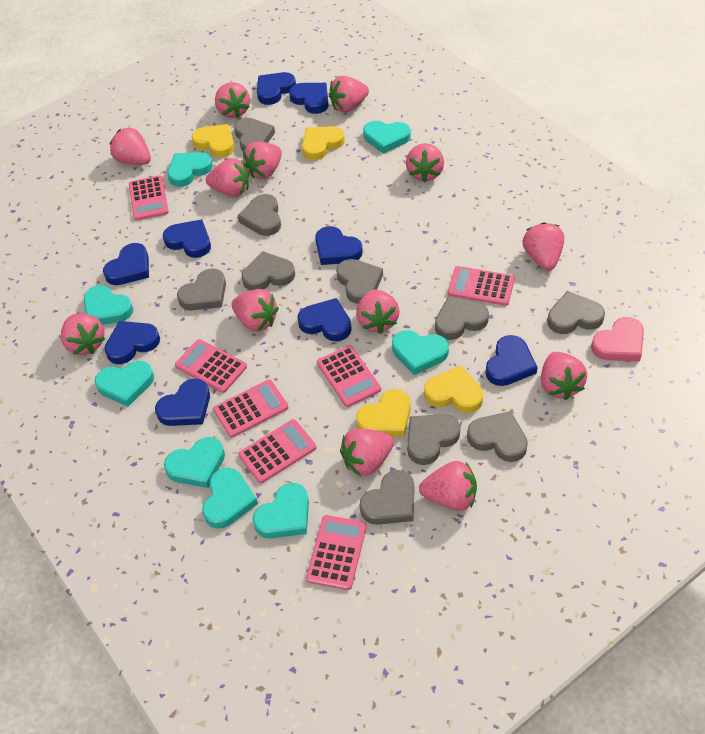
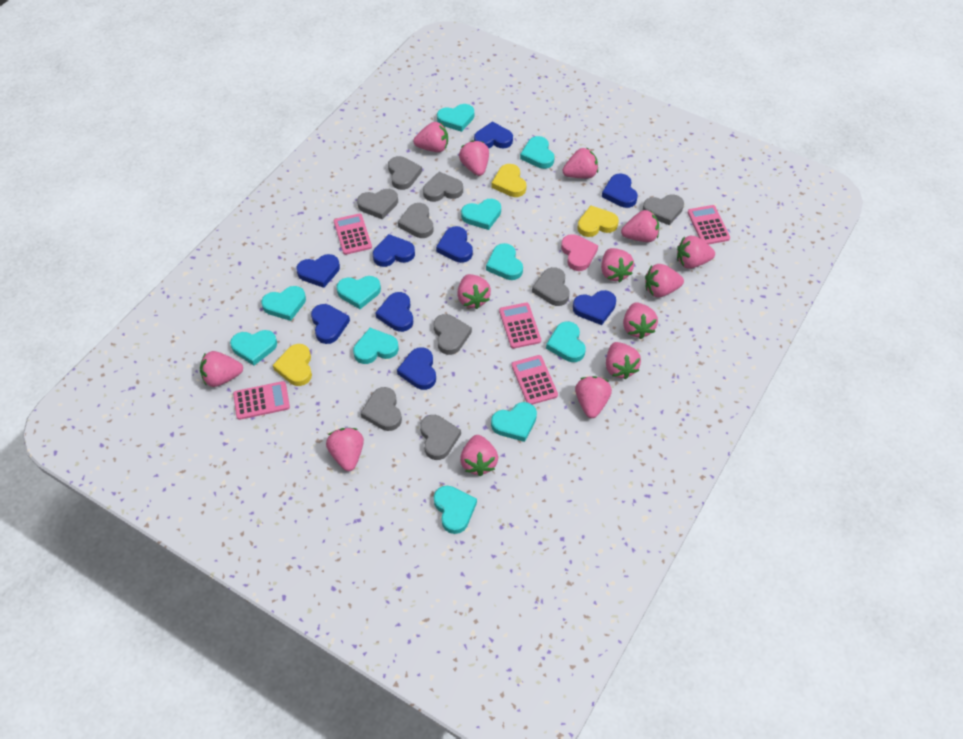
grey heart: [177,268,226,310] [234,118,275,151] [238,194,281,236] [242,251,295,291] [336,259,383,304] [360,470,414,525] [407,414,460,465] [435,296,489,340] [467,411,528,462] [547,291,605,334] = 10 -> [357,189,398,220] [361,387,402,431] [388,156,422,190] [398,203,433,238] [420,415,461,460] [423,172,463,202] [434,314,472,355] [532,267,569,306] [643,194,684,225] = 9
pink calculator: [129,175,169,221] [175,339,247,393] [213,379,289,438] [238,419,316,483] [306,515,367,590] [317,345,381,407] [448,266,515,306] = 7 -> [233,381,290,420] [334,213,372,255] [499,302,541,349] [511,355,558,405] [688,205,730,244] = 5
pink strawberry: [61,313,105,355] [110,127,151,165] [206,158,249,197] [215,82,250,118] [232,289,279,331] [243,142,282,179] [329,76,369,113] [340,429,394,476] [356,290,400,334] [406,143,444,183] [419,461,477,511] [523,222,564,271] [541,352,587,400] = 13 -> [200,351,243,387] [326,428,364,471] [413,122,448,152] [457,274,491,309] [459,140,489,176] [460,435,498,476] [563,147,598,178] [575,376,612,418] [601,248,634,282] [606,342,641,379] [621,210,659,242] [623,302,658,339] [645,264,684,297] [677,235,715,269] = 14
turquoise heart: [84,285,133,325] [95,361,154,407] [164,437,225,488] [167,152,213,187] [202,468,258,529] [253,483,309,539] [363,121,411,154] [392,330,449,375] = 8 -> [230,330,277,366] [261,286,306,321] [336,276,381,309] [353,328,399,364] [434,486,477,534] [437,104,474,132] [461,199,501,230] [486,243,523,280] [491,402,537,442] [520,136,554,169] [546,321,586,362] = 11
yellow heart: [192,124,235,158] [302,126,345,160] [356,389,411,437] [424,366,483,413] = 4 -> [273,344,312,386] [491,164,526,197] [577,205,619,237] = 3

